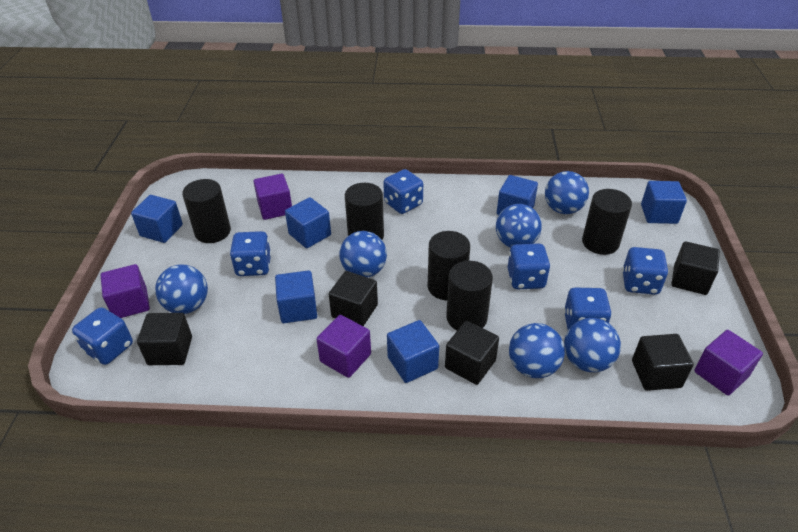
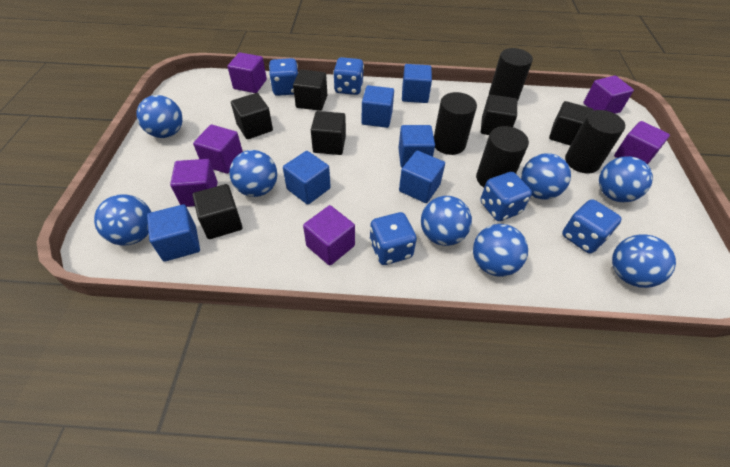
black cube: [137,313,192,365] [329,271,378,326] [445,321,499,385] [632,334,694,391] [671,241,720,295] = 5 -> [192,184,243,239] [231,93,273,139] [293,70,327,111] [311,111,346,155] [481,95,517,135] [549,101,593,146] = 6
black cylinder: [182,179,231,243] [345,183,384,240] [428,231,470,300] [446,261,493,330] [582,189,632,255] = 5 -> [434,92,477,155] [476,126,529,187] [489,48,533,102] [565,110,625,173] = 4
blue ball: [155,265,208,314] [339,231,387,278] [496,204,542,248] [509,323,565,378] [545,171,589,214] [564,318,621,372] = 6 -> [94,194,151,245] [137,95,183,138] [229,150,277,197] [421,196,472,246] [473,224,528,277] [521,153,571,200] [599,156,653,202] [612,234,676,288] = 8
blue dice: [72,307,133,365] [230,231,271,276] [383,169,423,214] [508,243,550,289] [564,288,612,330] [622,247,668,295] = 6 -> [269,58,298,96] [333,57,364,95] [370,212,417,265] [480,172,532,221] [562,199,622,253] = 5
purple cube: [101,264,150,318] [253,174,292,220] [316,315,371,378] [694,330,763,395] = 4 -> [170,159,218,207] [193,125,243,174] [227,52,267,93] [303,205,355,266] [583,75,634,114] [614,121,670,165] = 6

